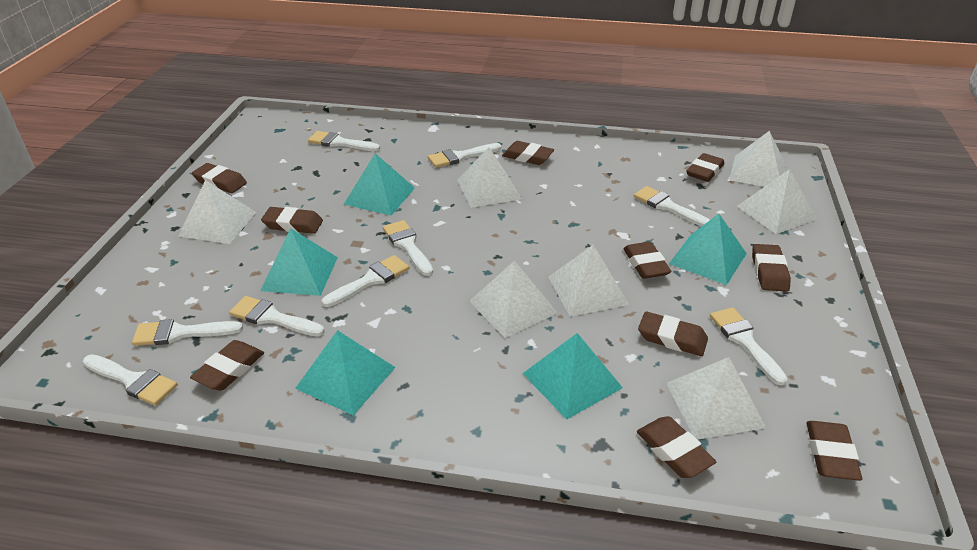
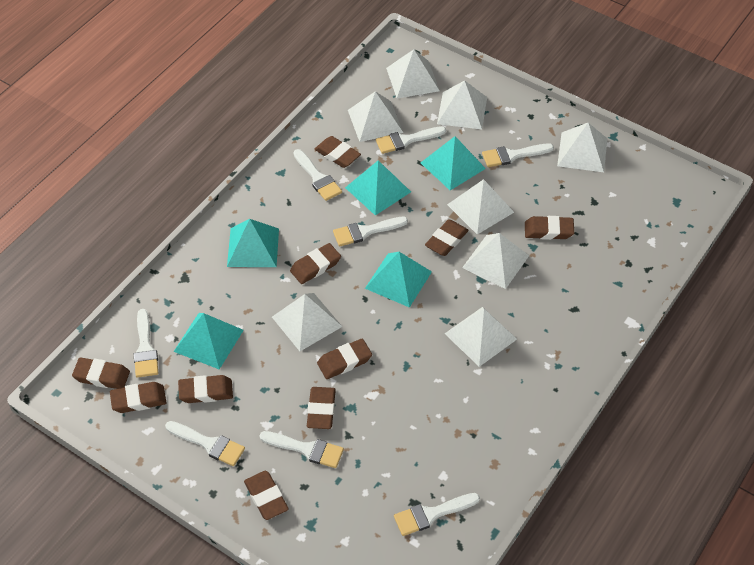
white brush: [83,354,178,405] [132,319,243,346] [229,296,324,336] [308,131,380,151] [321,255,409,307] [383,220,433,276] [428,143,501,168] [634,186,710,227] [710,307,788,386] = 9 -> [134,309,158,378] [165,421,245,466] [259,431,344,468] [293,149,342,201] [333,217,408,247] [376,126,446,154] [394,493,480,536] [482,144,554,167] = 8
white pyramid: [178,180,256,244] [457,147,522,208] [469,261,558,338] [548,245,629,317] [666,357,766,440] [729,131,786,187] [737,169,817,234] = 7 -> [272,293,342,351] [348,91,403,142] [386,49,440,98] [437,80,487,129] [444,307,517,367] [447,179,514,234] [462,233,529,289] [557,123,607,172] = 8

